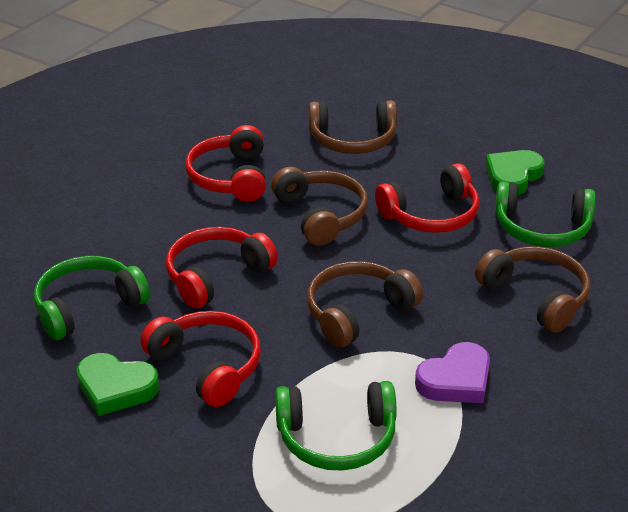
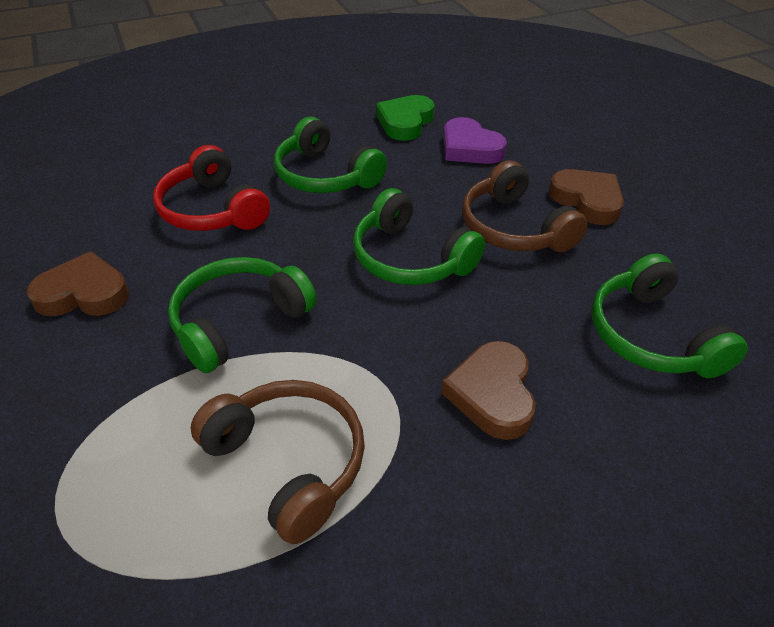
brown headphones: [271,167,368,246] [307,261,423,348] [309,100,397,154] [475,247,590,333] = 4 -> [191,380,365,544] [462,160,588,252] = 2
brown heart: none = 0 -> [26,252,129,316] [442,341,536,440] [549,169,624,225] = 3
green headphones: [34,256,150,340] [275,381,397,471] [495,181,596,247] = 3 -> [168,257,317,373] [274,117,387,193] [353,188,485,285] [591,253,748,378] = 4
green heart: [77,353,159,416] [485,150,545,195] = 2 -> [376,95,435,141] = 1
red headphones: [140,311,261,407] [166,227,278,309] [185,125,266,202] [375,163,479,233] = 4 -> [153,145,270,231] = 1

